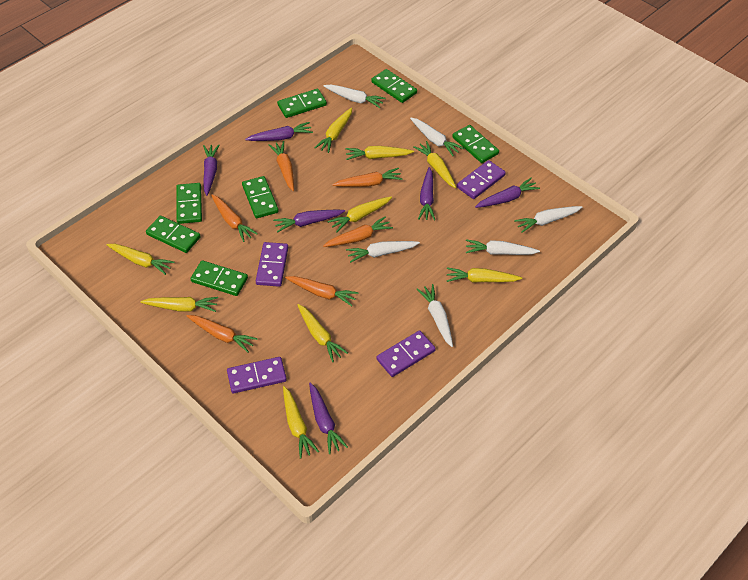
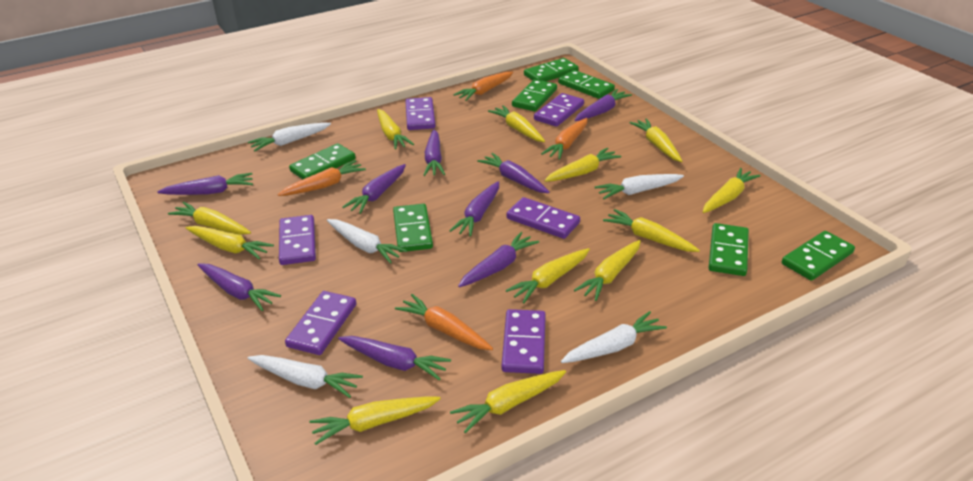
orange carrot: [187,315,258,353] [211,194,258,242] [269,141,294,191] [285,276,359,306] [323,216,393,247] [332,168,402,187] = 6 -> [278,160,366,196] [395,294,493,350] [453,71,513,101] [541,118,588,160] = 4
purple carrot: [203,145,219,196] [245,122,313,141] [273,209,345,233] [309,383,348,454] [418,167,435,220] [475,178,540,208] = 6 -> [157,173,253,195] [197,263,281,311] [338,336,451,380] [342,164,406,214] [423,129,445,176] [449,181,499,237] [458,232,539,287] [477,153,549,193] [575,89,632,121] = 9
purple domino: [227,357,287,393] [256,242,288,287] [377,330,436,377] [457,160,506,199] = 4 -> [279,215,316,265] [285,291,356,355] [405,97,435,130] [502,309,546,374] [506,197,580,239] [534,93,584,127] = 6
white carrot: [323,85,386,108] [346,241,420,263] [410,118,464,156] [417,284,453,347] [466,239,540,255] [514,206,582,233] = 6 -> [248,123,331,151] [248,355,363,398] [327,219,407,264] [561,311,667,363] [595,174,684,199] = 5
yellow carrot: [107,244,175,275] [140,297,218,312] [283,386,319,459] [297,304,348,362] [314,108,352,153] [328,196,392,233] [345,146,414,160] [413,141,456,188] [447,268,522,283] = 9 -> [168,202,251,235] [186,226,274,260] [309,396,441,445] [377,109,414,150] [450,370,566,433] [488,105,545,142] [506,248,590,303] [544,147,621,182] [574,240,641,301] [603,209,700,252] [629,118,682,162] [703,168,760,213] = 12

